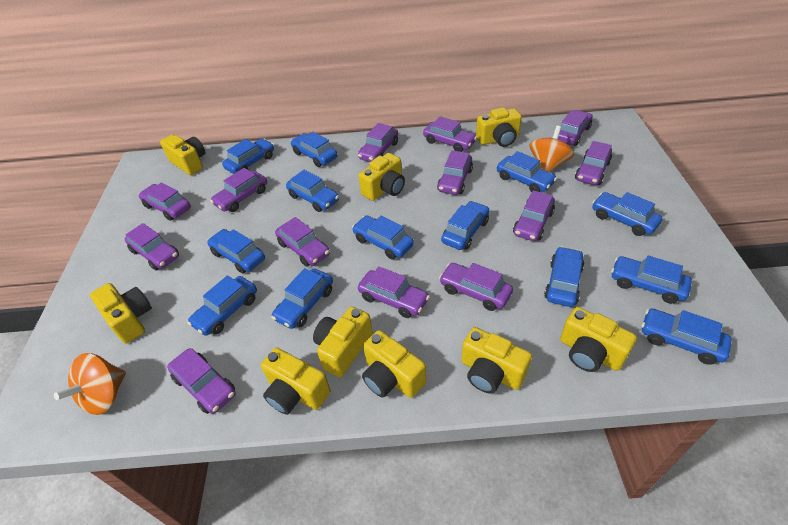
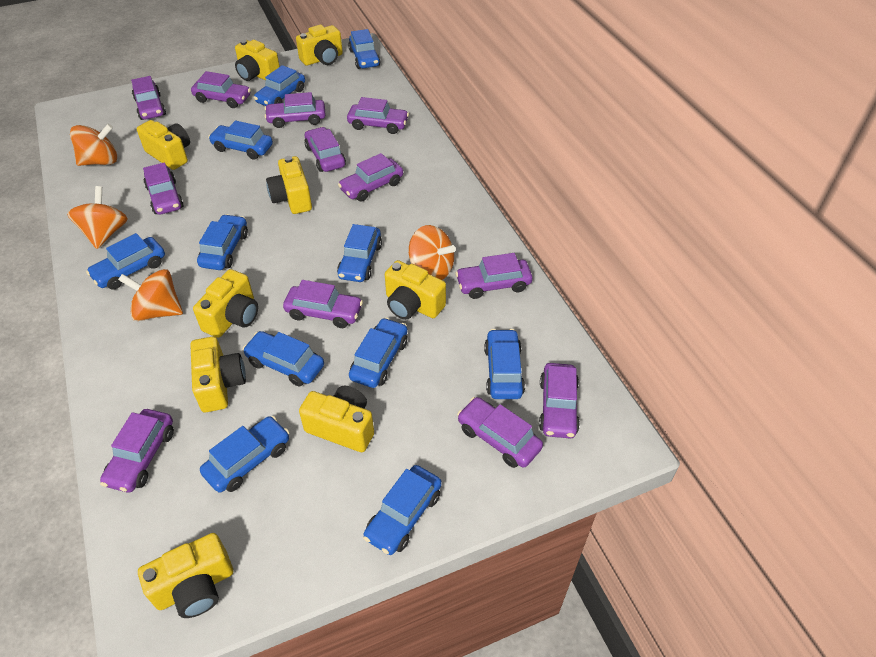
blue car: [187,275,257,336] [207,229,265,273] [222,138,274,174] [271,268,333,329] [286,170,339,212] [290,132,338,167] [352,215,414,259] [441,201,489,250] [497,151,557,192] [544,246,584,307] [592,192,662,236] [611,256,692,304] [641,309,732,365] = 13 -> [86,233,165,290] [197,214,248,270] [200,416,289,493] [208,120,273,159] [243,331,324,386] [254,65,305,106] [337,224,382,282] [348,29,381,69] [349,317,407,388] [363,465,442,555] [484,329,525,399] = 11
orange spinning top: [54,353,126,415] [530,126,574,172] = 2 -> [67,186,128,249] [70,124,117,166] [118,269,183,321] [409,225,456,280] = 4
purple car: [125,223,179,270] [139,182,191,221] [167,348,236,414] [210,168,267,212] [275,217,330,267] [358,123,398,162] [358,266,430,318] [423,116,477,152] [437,150,473,195] [439,263,513,311] [513,190,555,241] [558,110,593,146] [575,141,612,185] = 13 -> [100,409,174,493] [131,76,166,120] [143,162,184,215] [191,71,251,108] [264,92,326,128] [283,280,363,328] [304,127,346,172] [338,153,403,202] [347,97,409,134] [455,253,532,299] [457,397,543,468] [539,363,580,438] = 12

